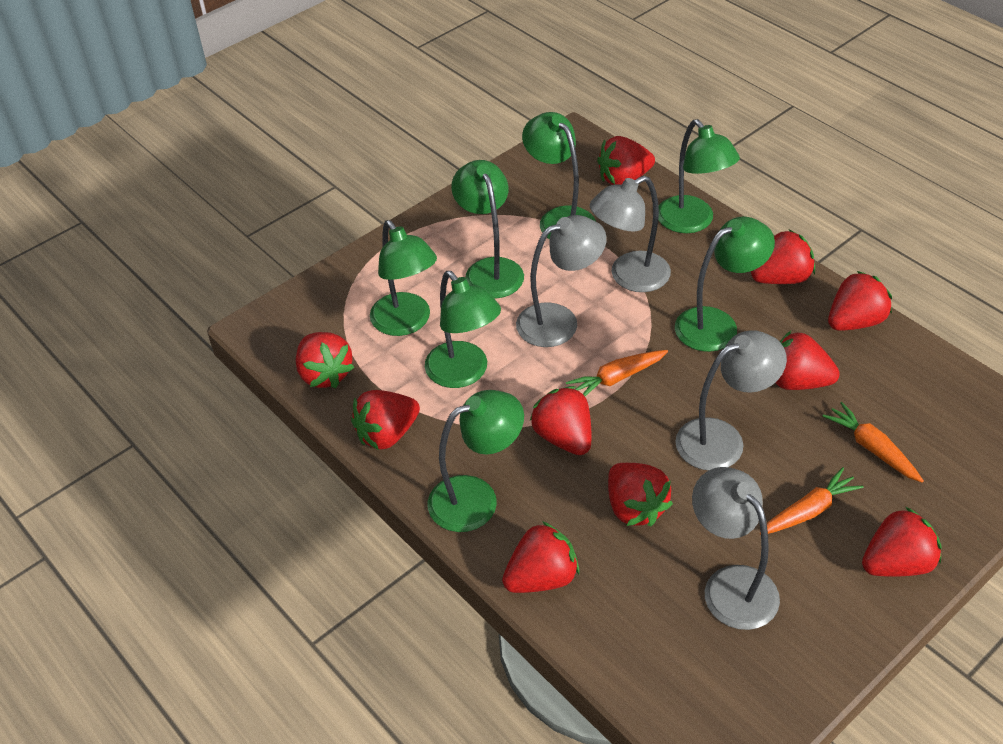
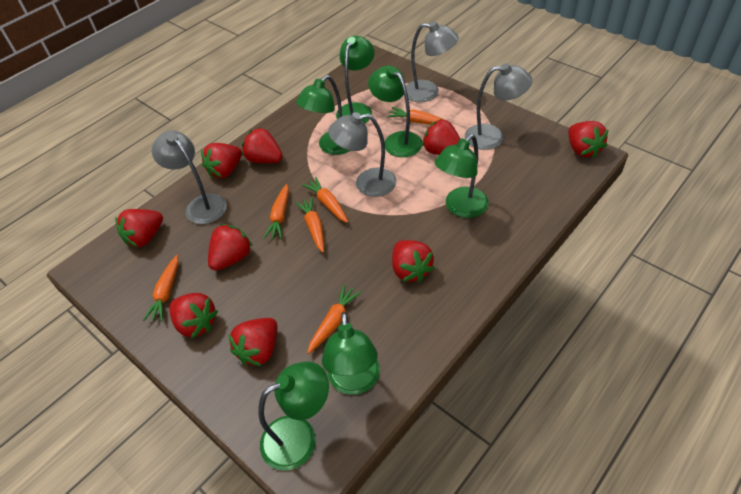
green lamp: [370,220,437,336] [425,271,501,388] [428,390,524,532] [451,160,524,298] [522,112,596,240] [658,119,740,233] [675,217,775,352] = 7 -> [258,361,329,471] [296,75,350,155] [322,312,380,395] [336,36,375,123] [368,66,422,157] [435,134,489,218] = 6
orange carrot: [566,350,668,396] [760,467,864,535] [823,402,924,483] = 3 -> [143,255,178,322] [264,184,289,239] [295,197,324,253] [302,177,348,223] [307,284,362,354] [387,107,452,125] = 6
red strawberry: [296,332,354,388] [351,390,420,450] [502,521,579,593] [530,386,591,455] [597,136,655,185] [608,463,673,526] [751,230,815,284] [775,331,840,390] [828,271,892,331] [862,507,942,577] = 10 -> [115,209,163,247] [169,293,218,338] [201,143,242,178] [208,224,253,271] [228,318,277,366] [242,128,283,163] [392,240,435,283] [422,119,460,155] [568,121,608,158] = 9

